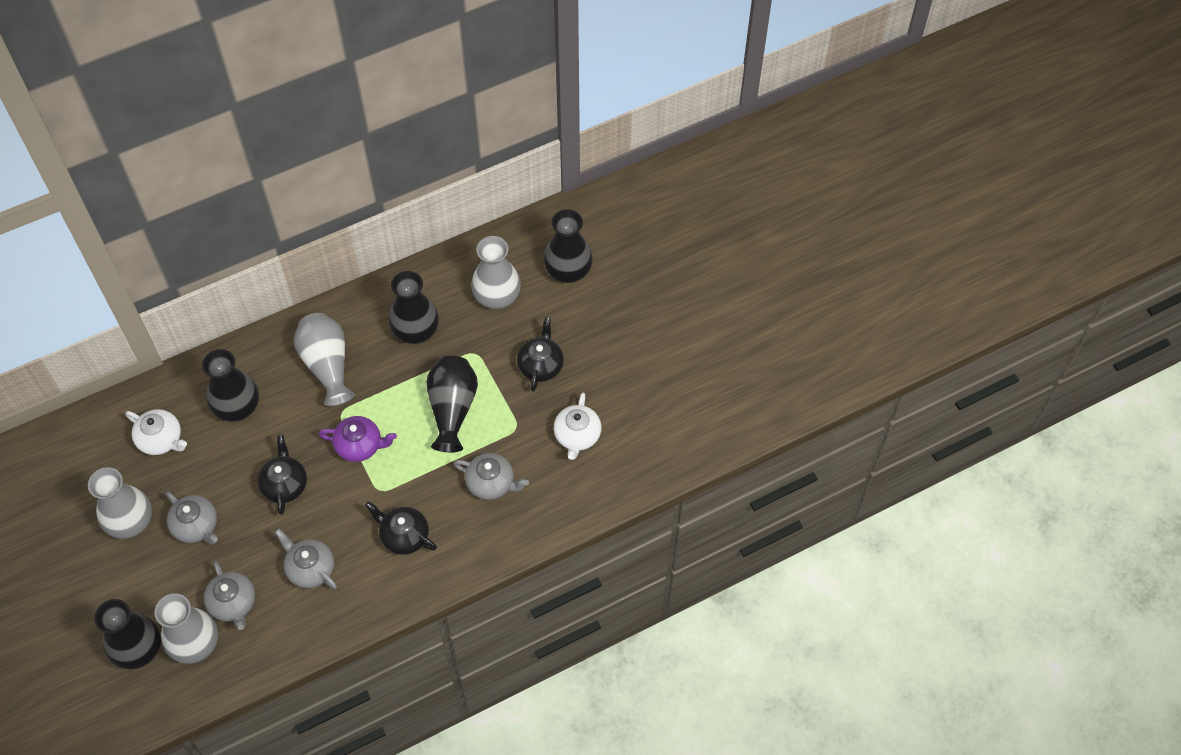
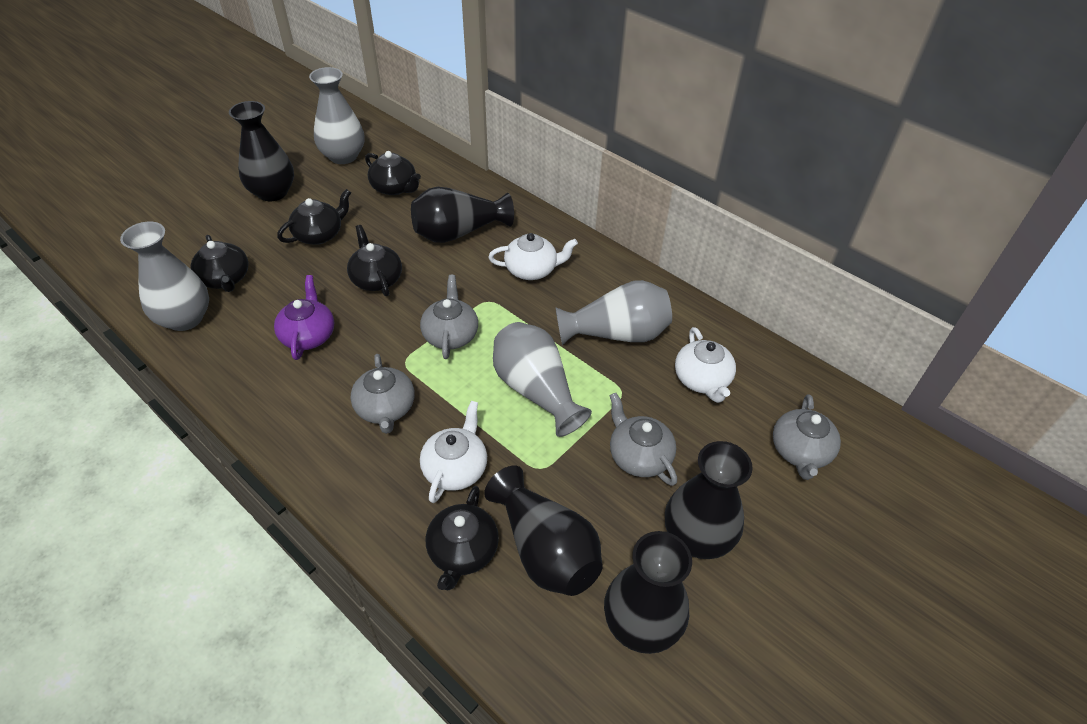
black teapot: [258,434,307,515] [365,501,437,555] [517,317,564,392] = 3 -> [191,235,249,292] [277,189,351,245] [347,225,402,296] [365,151,421,195] [426,486,499,590] = 5
white teapot: [125,409,187,455] [554,392,602,460] = 2 -> [420,401,487,503] [488,233,578,280] [675,327,736,403] = 3

